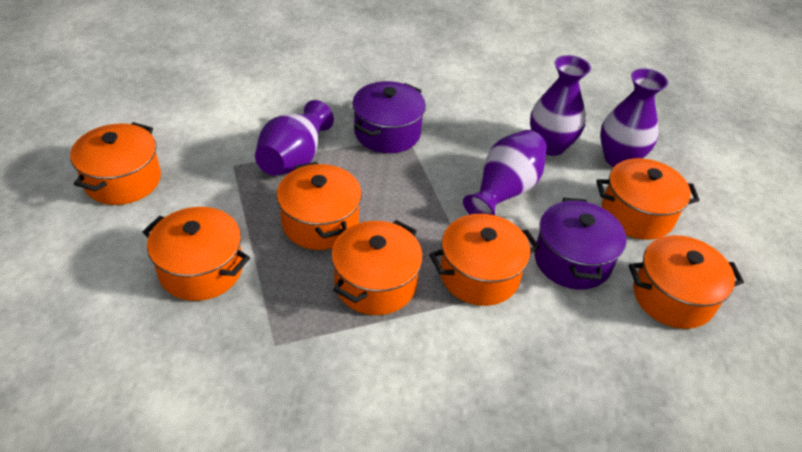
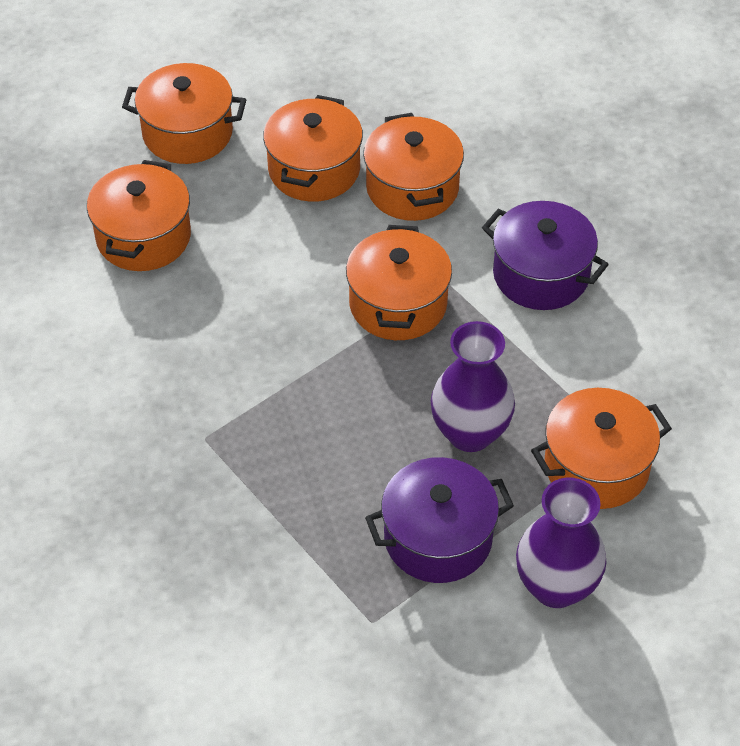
orange pot: [70,122,161,205] [142,207,250,301] [276,162,362,250] [331,220,423,315] [429,214,539,306] [596,158,700,240] [629,235,744,329] = 7 -> [87,160,191,271] [122,63,246,164] [263,95,363,202] [346,225,452,340] [363,113,464,221] [531,388,672,509] = 6
purple vase: [255,100,334,175] [463,130,547,215] [530,55,591,156] [600,68,668,167] = 4 -> [431,321,515,452] [516,478,606,608] = 2

